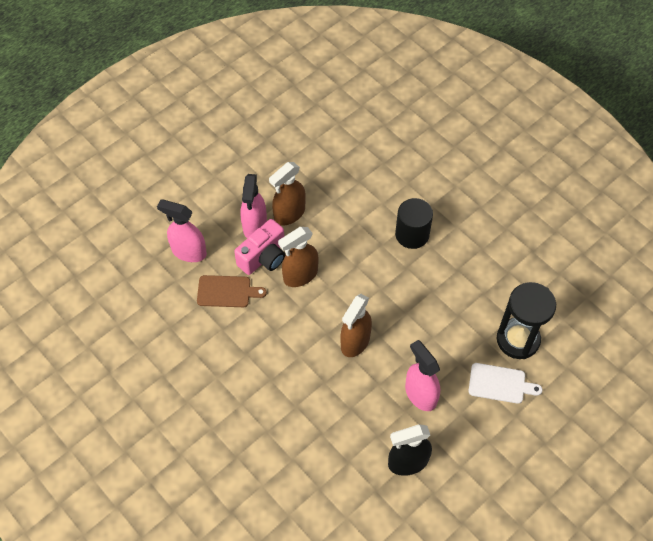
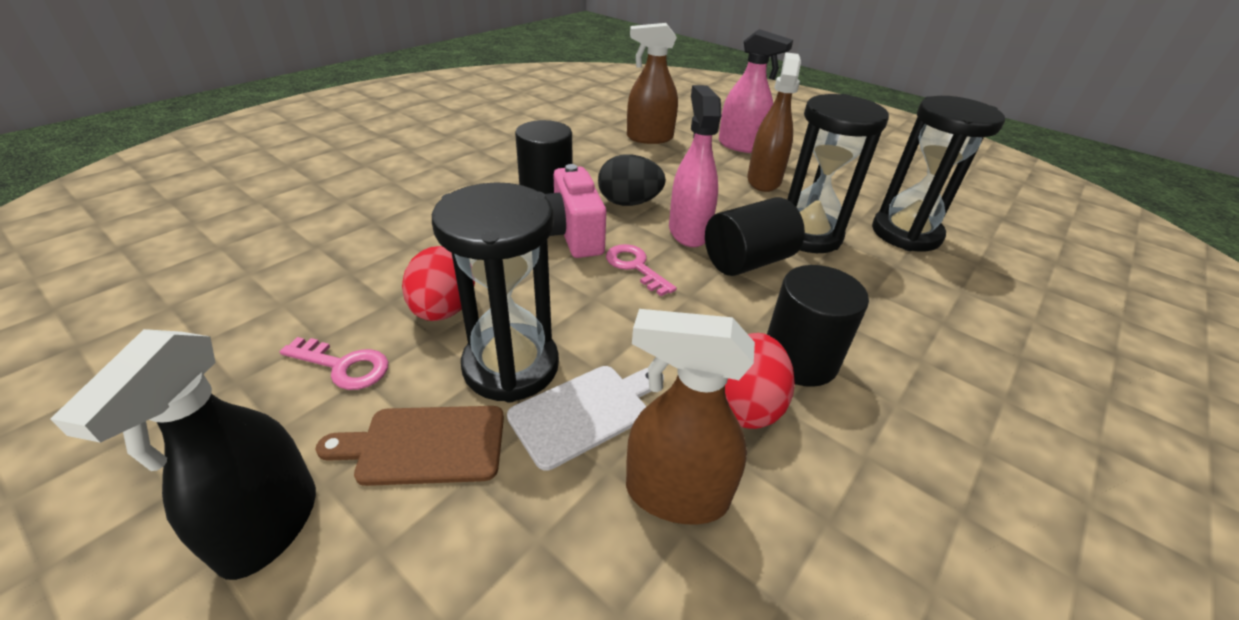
black cylinder: [395,198,433,249] = 1 -> [515,120,572,194] [705,197,805,276] [767,265,869,387] = 3
black egg: none = 0 -> [598,154,666,206] = 1
black hourglass: [497,282,556,359] = 1 -> [432,182,559,403] [787,94,889,253] [872,96,1005,252] = 3
pink key: none = 0 -> [279,337,388,390] [606,244,677,296] = 2
pink spray bottle: [157,199,207,262] [240,174,267,238] [405,340,440,411] = 3 -> [669,85,721,247] [719,29,793,153] = 2
red egg: none = 0 -> [402,246,475,321] [725,333,795,429] = 2

